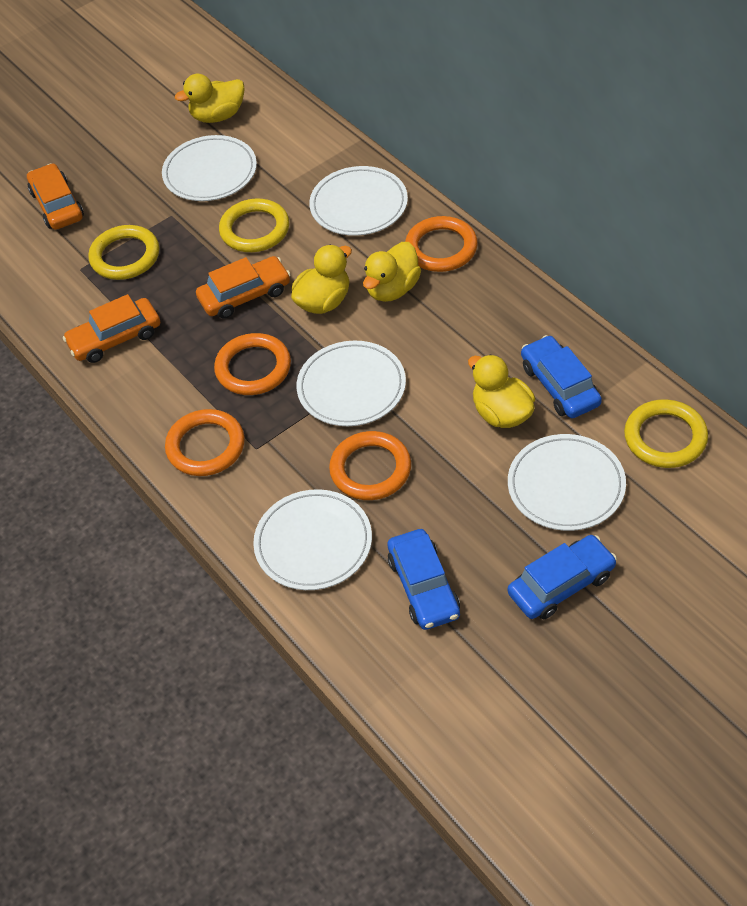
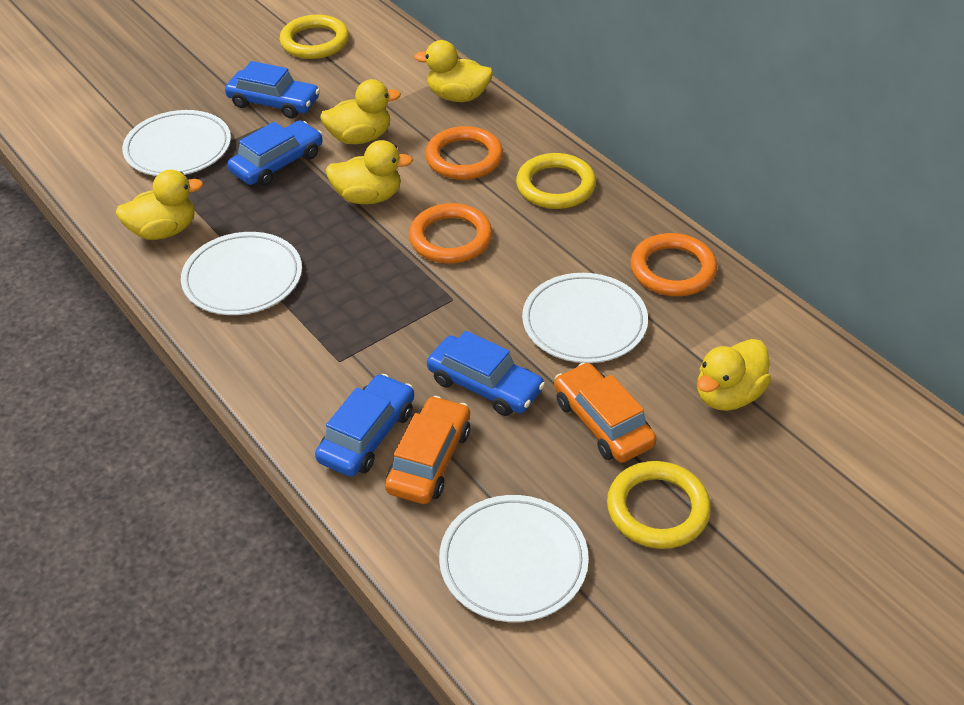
blue car: [387,529,460,630] [508,535,617,619] [521,335,602,418] = 3 -> [225,61,320,119] [228,121,323,186] [315,374,414,477] [427,331,545,416] = 4
orange car: [27,163,84,230] [63,294,160,363] [196,256,291,319] = 3 -> [385,396,470,504] [554,362,657,463] = 2
orange ring: [165,409,245,476] [214,333,291,395] [329,431,411,500] [405,216,478,272] = 4 -> [409,203,492,264] [425,126,503,180] [631,233,717,296] = 3
white plate: [162,135,257,201] [253,489,372,590] [297,341,406,426] [309,166,408,236] [508,434,626,531] = 5 -> [122,110,231,176] [181,232,302,315] [439,495,589,622] [522,273,648,363] = 4
yellow duck: [175,74,245,123] [291,245,352,314] [363,242,421,302] [468,354,535,428] = 4 -> [116,170,203,240] [320,79,401,144] [326,140,413,204] [414,40,493,102] [697,339,771,411] = 5

